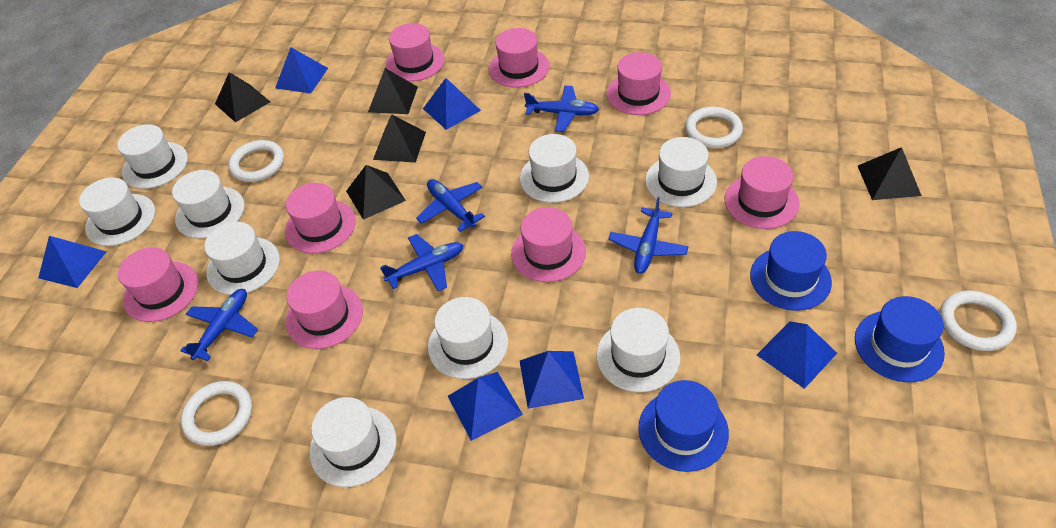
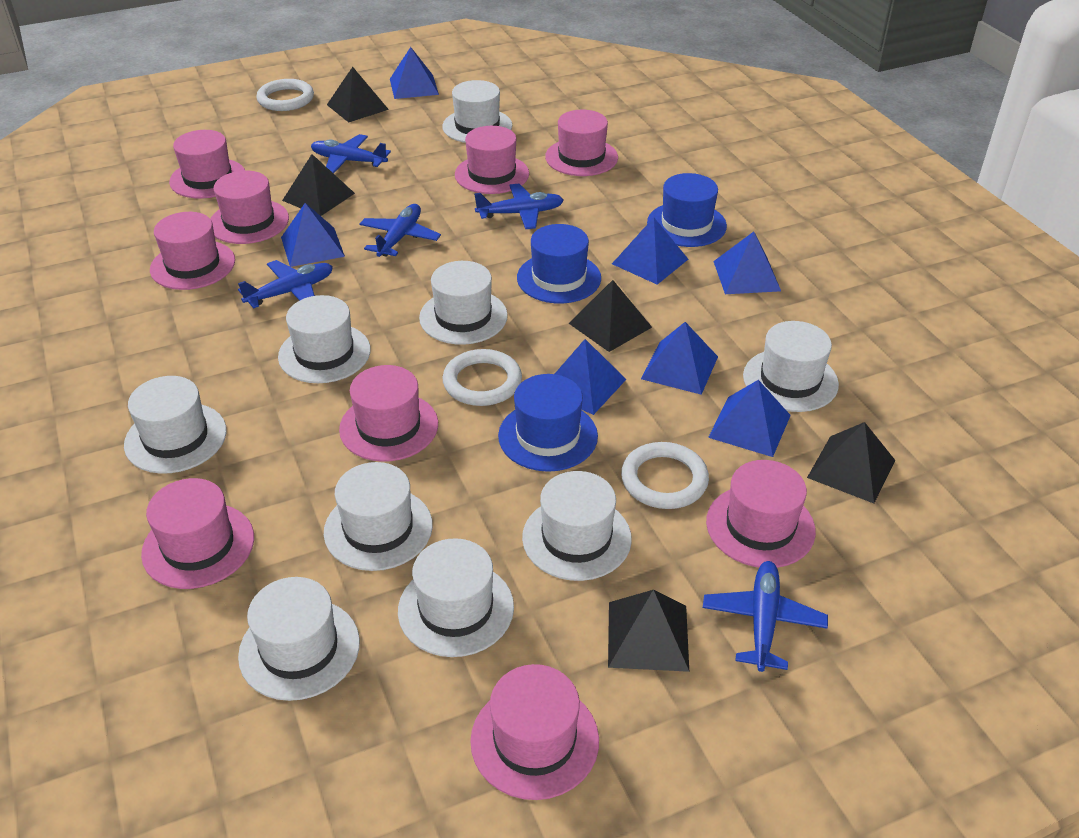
blue pyramid: [38,236,107,288] [275,47,328,93] [423,78,481,130] [448,372,523,441] [520,351,584,409] [757,321,837,389] = 6 -> [281,203,345,267] [390,47,439,99] [555,339,627,415] [612,217,688,285] [641,322,718,395] [708,380,791,457] [713,232,781,294] = 7
pink hat: [118,247,198,322] [285,183,356,254] [286,271,363,349] [385,23,445,82] [489,28,549,88] [511,207,586,282] [606,52,671,115] [724,156,800,229] = 8 -> [141,478,254,589] [150,212,235,290] [169,130,245,199] [210,171,289,244] [339,365,438,462] [455,126,529,194] [470,664,599,800] [545,110,618,176] [706,460,816,568] = 9
white ring: [181,381,252,446] [228,140,284,182] [685,107,743,148] [940,291,1017,351] = 4 -> [256,79,314,111] [442,349,522,406] [621,442,709,509] = 3

